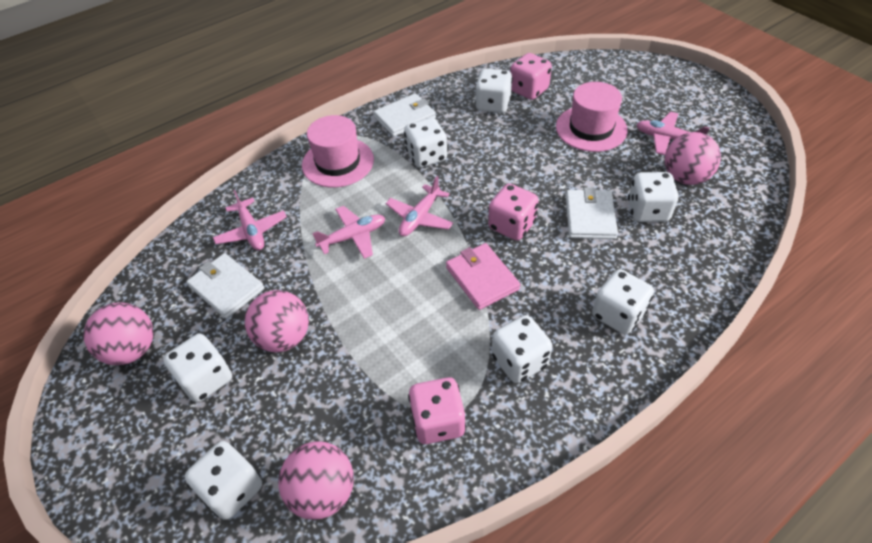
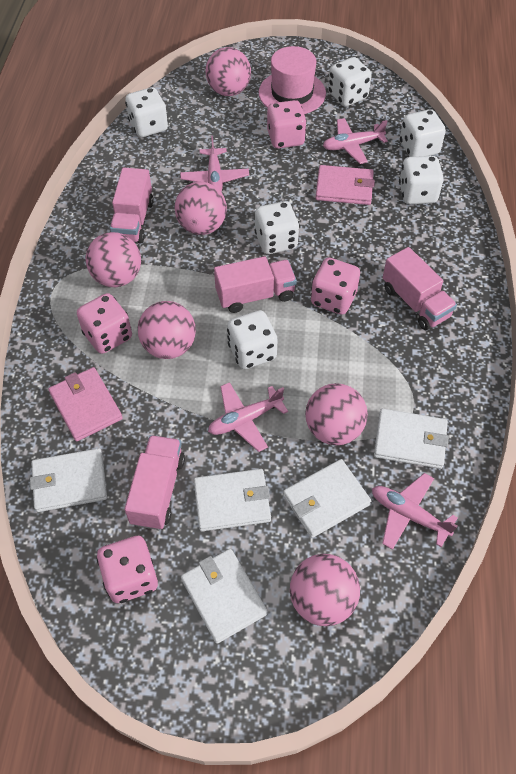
pink ball: [83,303,153,365] [245,290,309,352] [278,441,354,520] [665,132,721,185] = 4 -> [86,232,141,287] [138,301,196,359] [175,182,227,235] [205,47,251,96] [290,554,360,626] [305,383,368,445] = 6
pink dice: [408,377,466,444] [488,184,539,240] [510,53,552,100] = 3 -> [77,293,132,354] [97,536,158,603] [267,100,307,148] [311,258,360,315] = 4
pink hat: [302,115,374,187] [556,82,628,152] = 2 -> [259,46,326,114] = 1
pink truck: none = 0 -> [110,167,154,243] [125,435,185,530] [214,256,297,313] [383,247,457,330] = 4
pink wallet: [446,243,521,310] = 1 -> [48,367,123,441] [316,165,375,205] = 2
white dice: [163,334,232,402] [185,441,262,520] [404,118,447,168] [475,68,513,113] [492,315,552,383] [592,269,654,334] [628,172,678,222] = 7 -> [125,87,168,137] [227,310,278,369] [255,201,300,254] [328,57,372,106] [399,156,444,204] [400,109,446,157] = 6
white wallet: [186,253,264,319] [374,93,436,137] [566,187,618,239] = 3 -> [30,448,107,512] [181,549,268,644] [194,469,271,531] [283,459,371,538] [374,409,449,469] = 5

